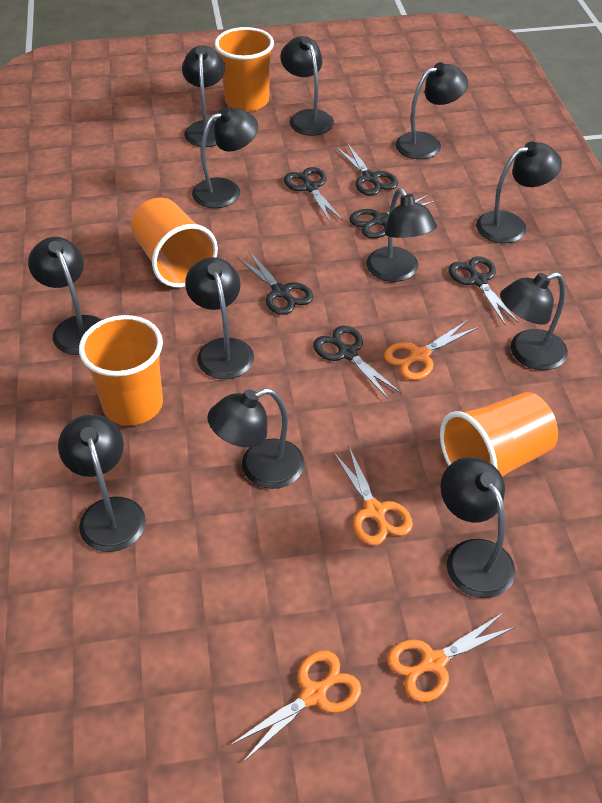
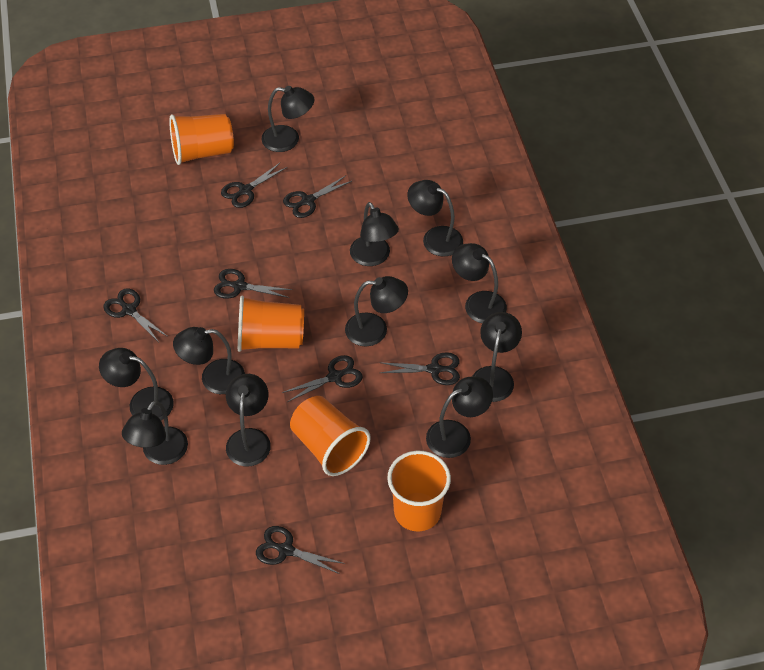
black lamp: [28,237,102,355] [58,414,146,552] [182,46,225,147] [185,257,254,379] [192,107,258,208] [207,388,304,489] [280,36,334,136] [367,188,437,282] [395,62,468,159] [440,457,515,598] [476,142,562,243] [500,272,568,370] = 12 -> [99,348,174,421] [122,401,188,465] [173,327,245,394] [226,374,271,467] [261,86,315,152] [345,276,408,346] [350,202,399,266] [407,180,463,257] [426,376,493,458] [452,243,507,323] [473,312,522,402] = 11
black scissors: [237,251,313,315] [284,167,343,223] [313,326,401,399] [336,143,398,196] [349,195,436,239] [448,256,519,325] = 6 -> [103,289,168,341] [214,269,292,299] [221,162,287,208] [256,526,345,574] [282,355,363,402] [283,175,352,218] [379,352,460,385] = 7
orange scissors: [230,650,361,762] [333,447,413,545] [384,320,479,380] [387,612,516,702] = 4 -> none = 0

